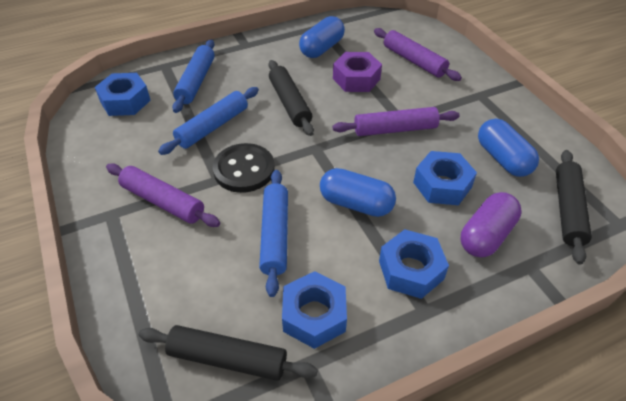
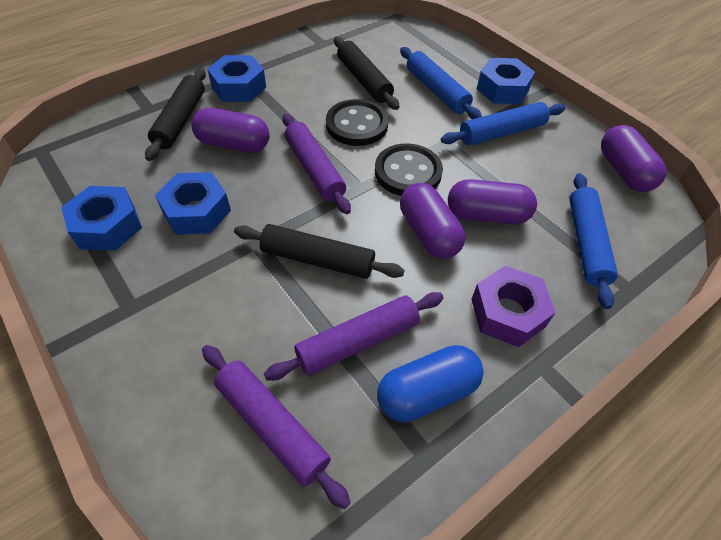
black button: [213,143,275,193] = 1 -> [326,99,389,146] [375,143,443,196] = 2
blue capsule: [299,16,345,58] [320,168,396,217] [478,119,539,177] = 3 -> [377,345,484,422] = 1
purple capsule: [461,192,522,257] = 1 -> [192,108,269,153] [400,183,465,259] [448,179,537,225] [601,125,667,192] = 4

